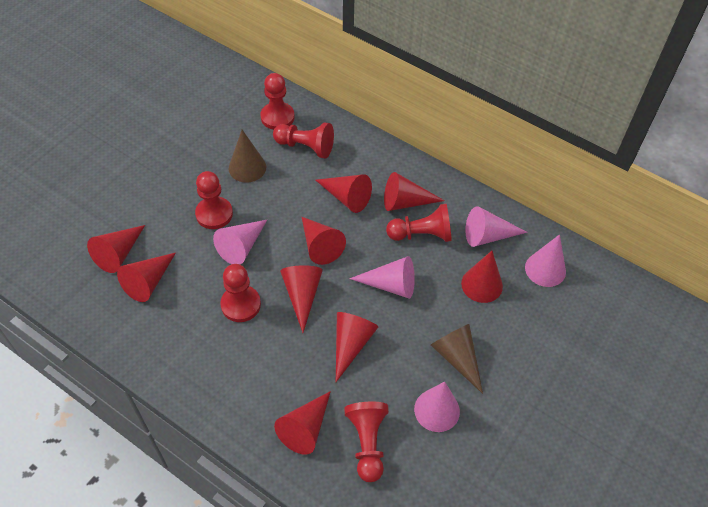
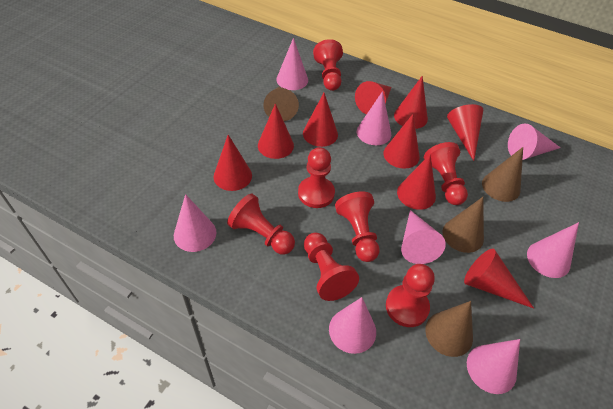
brown cone: [229,130,266,183] [431,324,483,394] = 2 -> [263,87,299,121] [425,301,473,357] [442,197,484,253] [482,147,523,202] = 4
pink cone: [213,220,267,264] [349,256,415,299] [414,381,460,432] [465,206,528,247] [525,234,566,287] = 5 -> [174,194,216,252] [276,38,308,90] [329,297,376,354] [357,91,391,145] [401,210,446,264] [467,339,520,394] [508,124,561,160] [527,222,579,278] = 8
red pawn: [195,171,233,229] [220,264,261,322] [260,73,295,130] [273,122,334,159] [344,402,389,482] [386,204,452,242] = 6 -> [227,194,295,254] [298,147,335,208] [304,233,359,301] [313,39,343,91] [335,191,379,262] [386,264,435,327] [424,142,468,205] = 7

